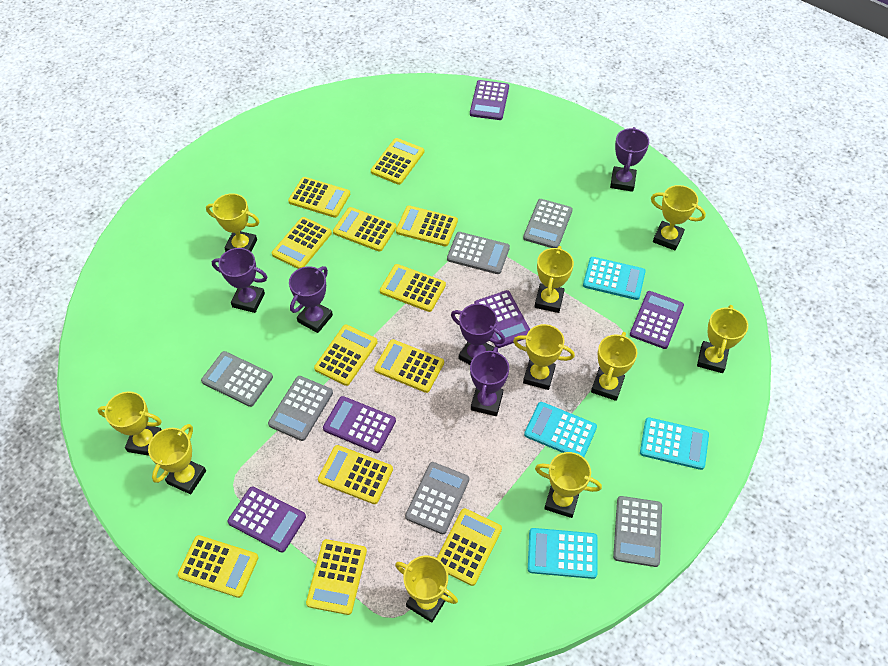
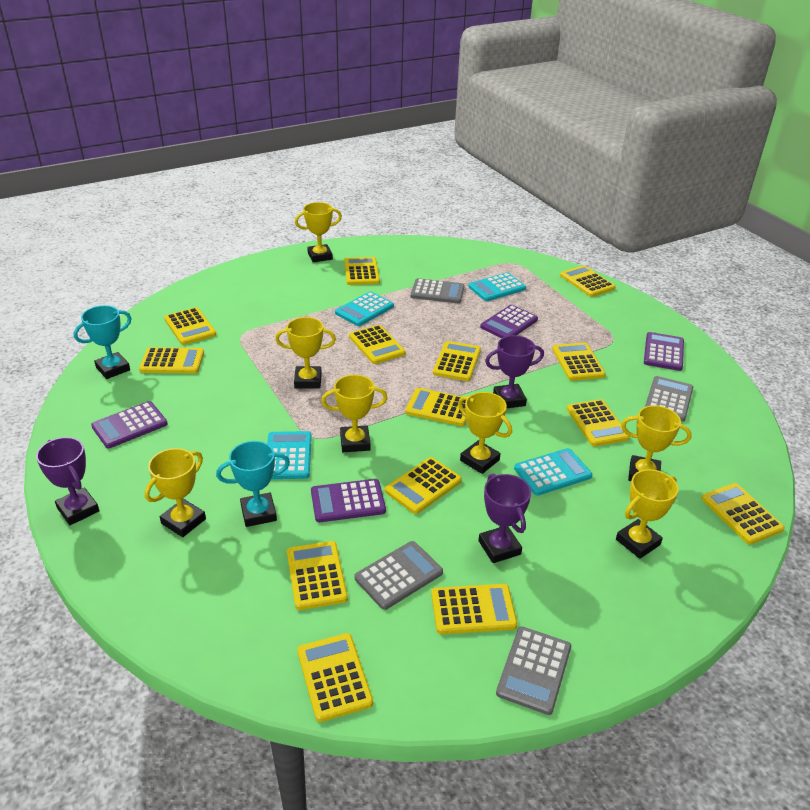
grey calculator: [201,351,273,407] [268,376,333,441] [405,462,469,534] [447,232,510,274] [523,199,573,248] [613,496,662,567] = 6 -> [355,541,443,610] [411,278,465,303] [496,627,571,715] [645,376,693,422] = 4
purple calculator: [227,487,306,553] [323,396,396,453] [470,80,509,120] [474,290,530,348] [630,291,684,349] = 5 -> [91,401,168,448] [311,479,386,522] [480,305,538,338] [644,332,684,371] = 4
purple trophy: [212,248,268,313] [289,266,333,333] [451,304,505,365] [470,347,509,416] [610,127,649,192] = 5 -> [36,437,99,525] [478,474,531,563] [485,335,544,408] = 3
turquoise trophy: none = 0 -> [73,305,132,379] [216,441,290,527] = 2
yellow calculator: [178,535,259,598] [272,217,332,269] [288,177,350,218] [306,539,367,615] [314,325,378,386] [318,445,393,504] [333,207,397,252] [371,138,424,185] [374,339,444,393] [380,264,446,312] [396,206,458,247] [437,508,502,586] = 12 -> [139,347,204,374] [164,307,216,345] [287,541,348,610] [297,633,373,722] [344,257,380,285] [349,325,406,364] [385,457,462,514] [405,388,467,426] [431,584,517,634] [433,341,481,381] [552,342,606,381] [560,265,616,297] [567,399,630,446] [701,483,785,545] = 14
yellow trophy: [97,392,162,456] [148,424,206,494] [206,193,259,252] [395,556,458,623] [513,324,575,390] [534,246,574,313] [535,452,602,518] [591,332,637,401] [651,185,706,250] [697,305,748,373] = 10 -> [144,448,206,537] [275,317,336,388] [295,202,342,262] [321,375,387,452] [458,392,512,474] [616,469,679,559] [621,405,692,481] = 7

